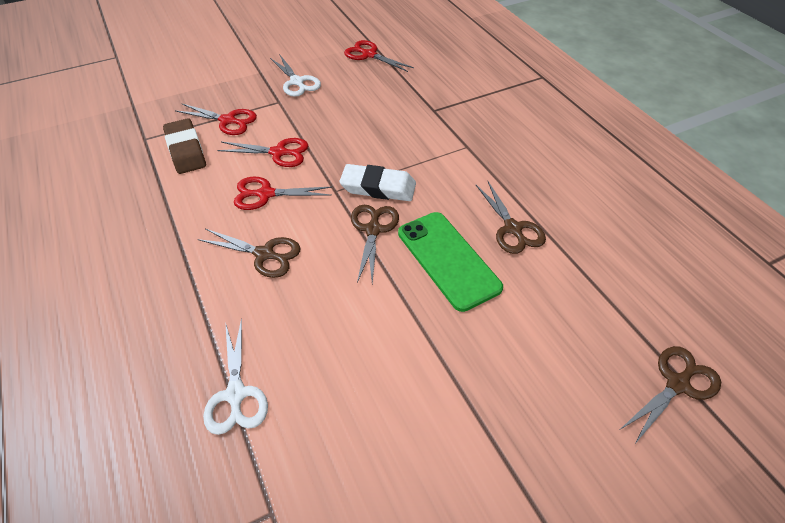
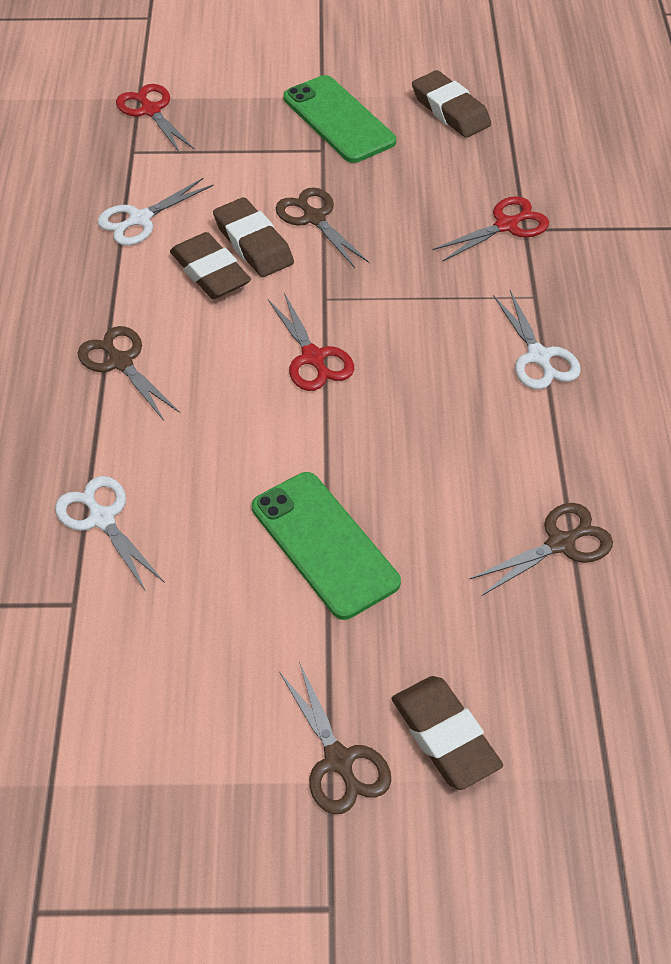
brown eraser: [163,118,206,174] = 1 -> [170,232,251,299] [213,197,294,277] [391,676,503,790] [412,70,491,138] = 4
green phone: [398,212,503,312] = 1 -> [252,472,401,620] [283,75,396,163] = 2
red scissors: [176,103,257,135] [217,138,308,167] [234,177,332,210] [344,40,414,72] = 4 -> [116,84,195,153] [268,293,354,391] [432,196,549,262] = 3
white eraser: [340,164,416,201] = 1 -> none = 0
white scissors: [203,318,268,435] [270,54,321,97] = 2 -> [55,476,165,592] [97,178,213,246] [493,290,581,390] = 3

